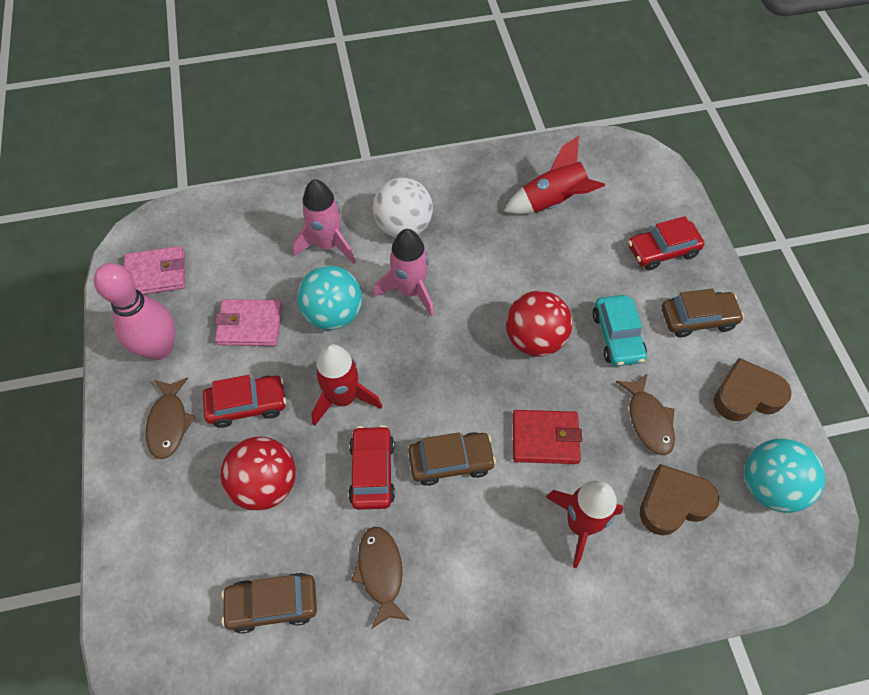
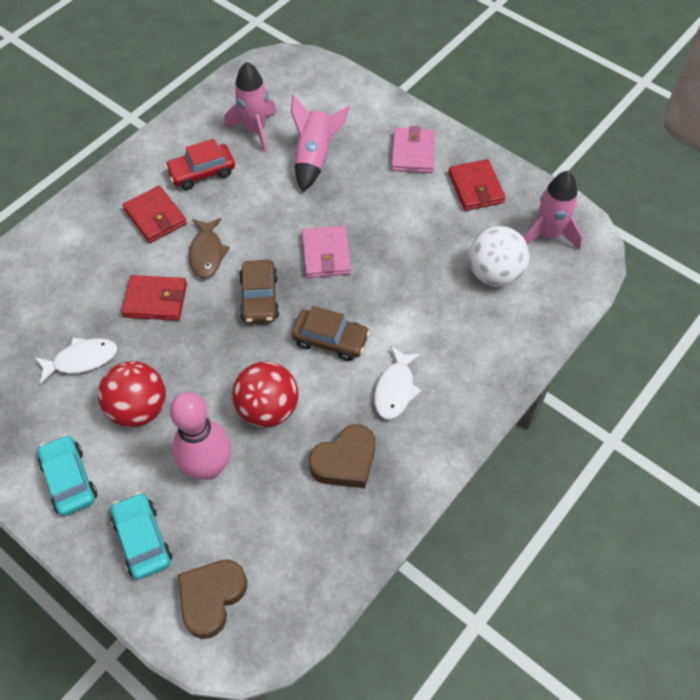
brown car: [221,573,317,634] [408,432,496,486] [662,288,744,338] = 3 -> [239,260,279,323] [292,306,370,361] = 2
brown fish: [146,377,196,459] [351,527,410,629] [616,374,675,455] = 3 -> [189,218,230,278] = 1
pink rocket: [293,179,356,264] [374,229,434,317] = 2 -> [224,61,277,153] [291,94,350,192] [524,171,583,250] = 3
red car: [203,375,286,428] [348,425,395,510] [628,216,705,270] = 3 -> [165,139,235,190] = 1
red rocket: [311,344,382,426] [504,135,605,214] [546,481,623,568] = 3 -> none = 0
red wallet: [512,410,582,464] = 1 -> [122,275,187,321] [123,186,187,243] [448,159,506,211] = 3
turquoise ball: [297,265,362,330] [744,439,825,513] = 2 -> none = 0
turquoise car: [592,295,647,366] = 1 -> [38,434,97,516] [111,492,172,580] = 2
white fish: none = 0 -> [35,338,117,385] [374,346,422,419] = 2

